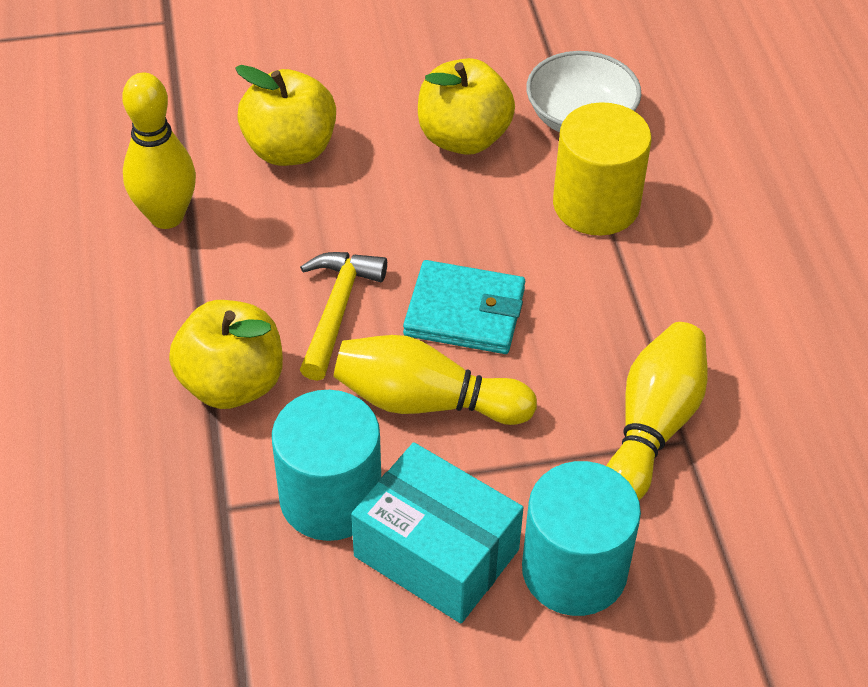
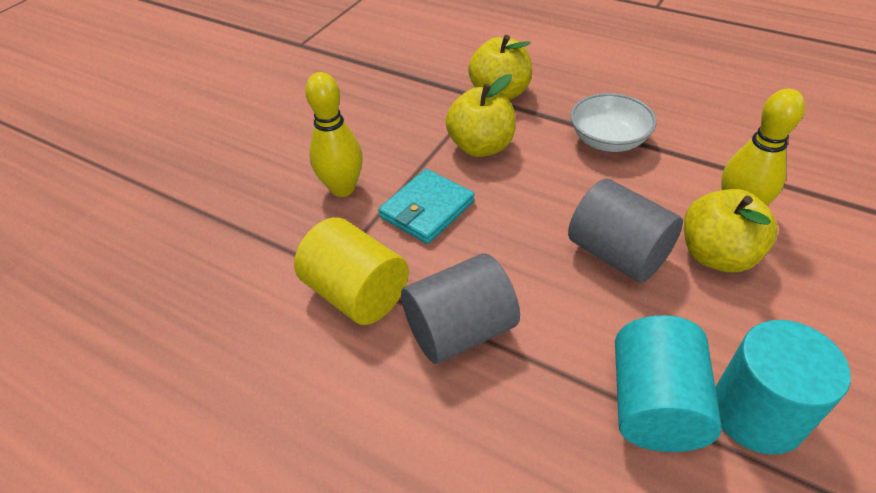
grey cylinder: none = 0 -> [401,253,520,364] [568,178,683,283] = 2
turquoise box: [351,442,523,623] = 1 -> none = 0
yellow bowling pin: [122,73,196,229] [333,335,537,425] [606,322,708,500] = 3 -> [305,72,363,197] [721,89,805,205] = 2
yellow hammer: [300,252,387,381] = 1 -> none = 0

